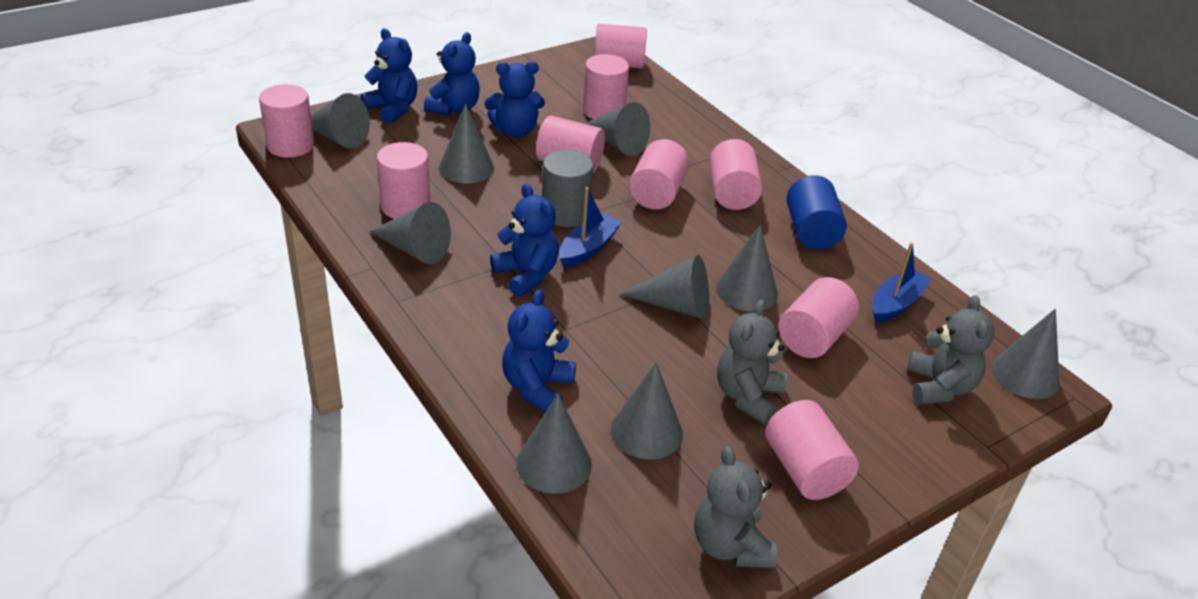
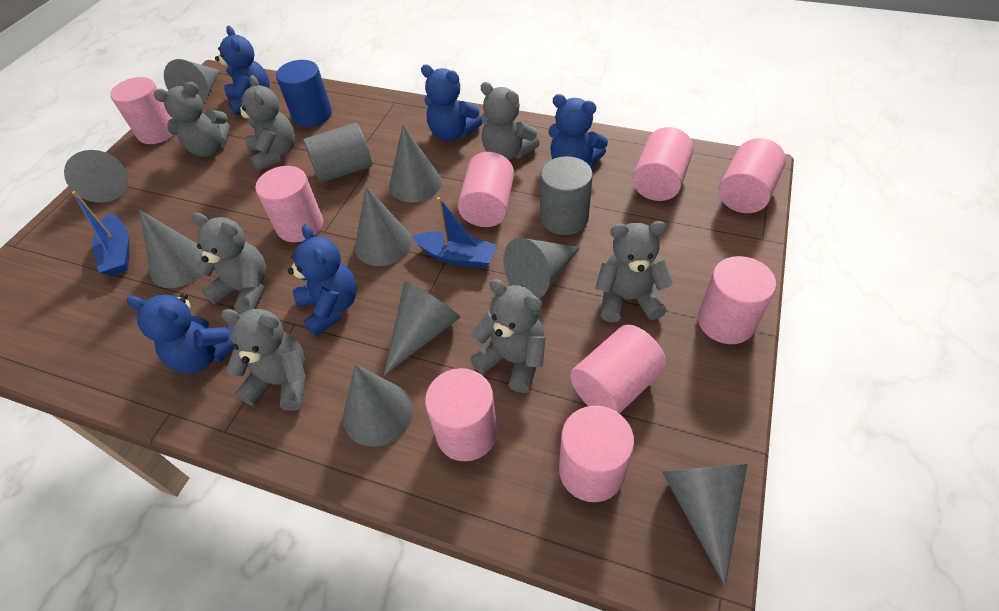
grey cylinder: [542,150,594,227] = 1 -> [303,123,372,183] [540,156,593,235] = 2
grey teddy bear: [694,446,777,568] [717,300,787,424] [907,295,994,405] = 3 -> [154,82,230,157] [192,213,267,314] [221,309,306,411] [236,75,295,171] [470,279,545,393] [481,82,540,160] [595,221,673,323] = 7

